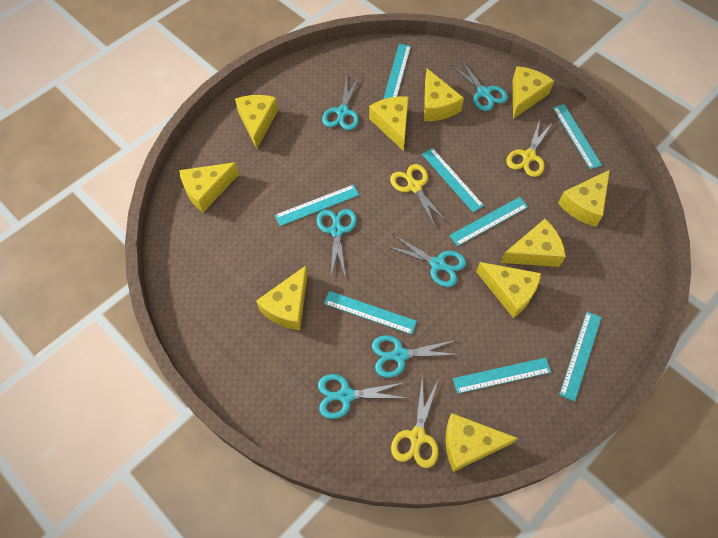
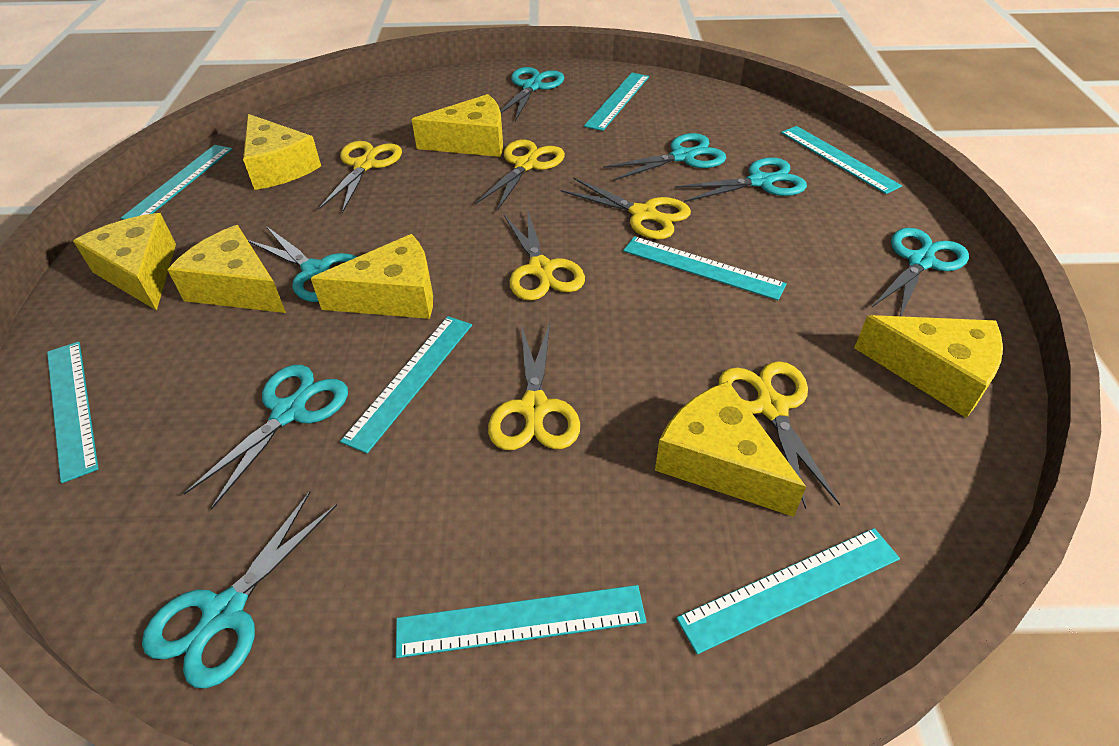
turquoise scissors: [317,209,357,279] [318,374,406,419] [322,76,359,130] [372,335,460,378] [386,235,466,287] [451,59,508,111] = 6 -> [142,491,337,688] [184,365,348,510] [248,226,357,302] [500,67,564,121] [603,133,726,181] [675,157,807,202] [871,228,969,316] = 7
yellow cheese: [179,162,239,212] [235,95,278,149] [256,266,308,330] [369,96,409,151] [424,69,464,121] [445,413,518,472] [476,262,541,318] [501,219,566,267] [513,66,554,119] [558,170,610,227] = 10 -> [73,213,176,311] [167,225,286,313] [243,114,321,190] [311,234,433,319] [412,94,503,157] [655,381,806,517] [854,315,1003,418] = 7
yellow scissors: [390,164,448,227] [391,378,438,468] [507,120,553,177] = 3 -> [319,141,402,213] [475,139,565,211] [488,323,580,450] [504,208,585,301] [561,177,691,239] [719,361,840,509] = 6

